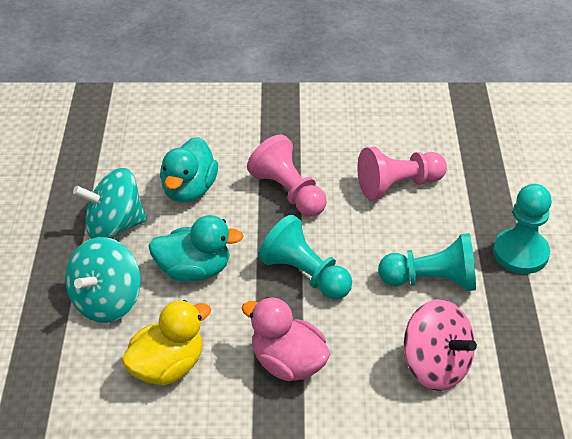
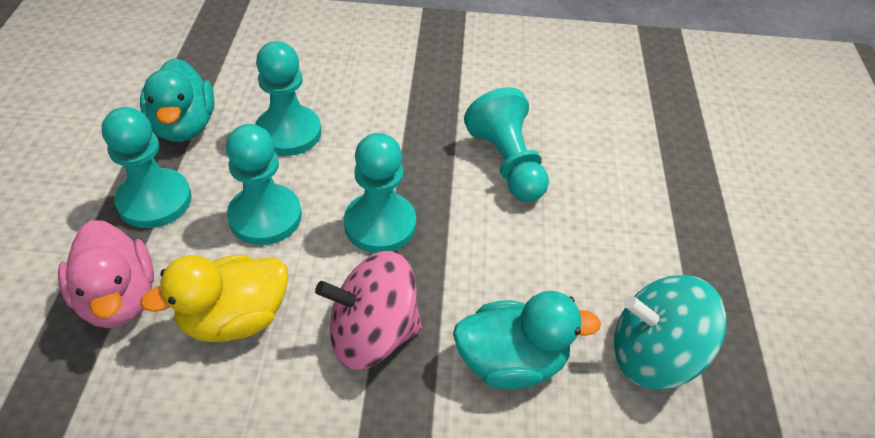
pink pawn: [247,134,326,217] [357,147,447,200] = 2 -> none = 0
turquoise pawn: [258,214,352,299] [378,233,476,291] [493,184,552,274] = 3 -> [102,107,192,228] [226,124,302,245] [255,41,321,156] [344,133,416,253] [464,87,549,202] = 5
turquoise spinning top: [66,237,141,323] [73,168,147,239] = 2 -> [614,275,726,389] = 1

